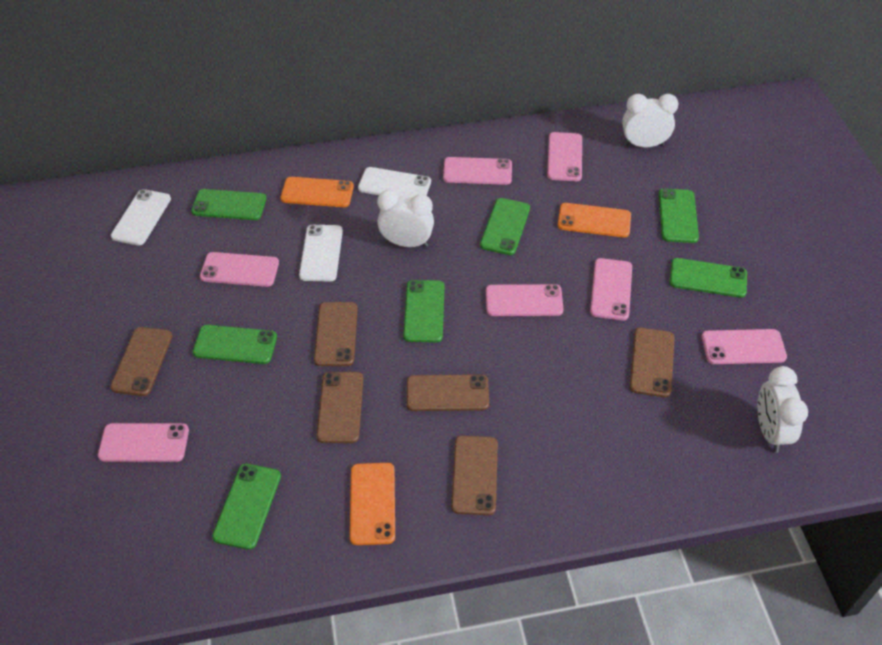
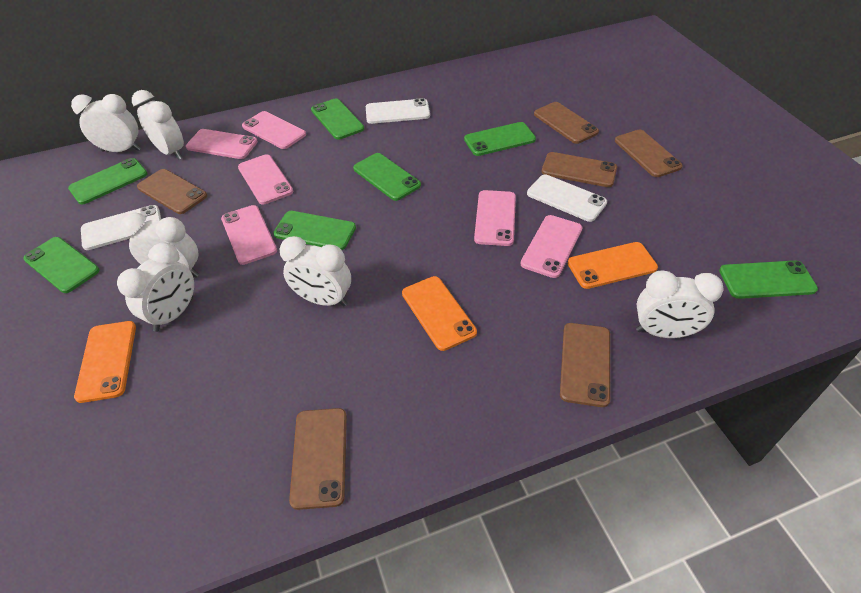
pink phone: [98,423,189,462] [200,252,279,287] [443,157,512,185] [486,284,563,316] [547,132,582,181] [590,258,632,321] [701,329,787,364] = 7 -> [186,129,258,159] [221,205,277,265] [238,154,293,204] [242,111,306,149] [474,190,516,246] [520,215,582,278] = 6
white clock: [377,190,434,247] [622,94,678,147] [757,366,808,452] = 3 -> [71,94,141,152] [117,243,194,332] [121,213,199,278] [132,90,184,160] [280,236,351,306] [636,270,724,338] = 6

